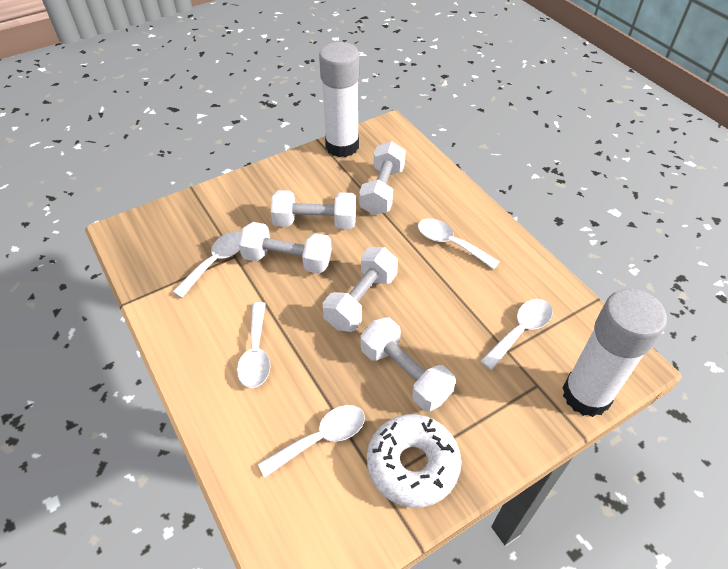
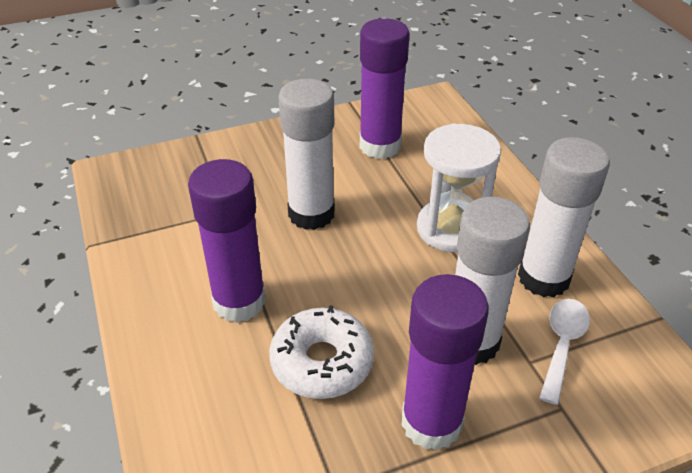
purple glue stick: none = 0 -> [188,159,266,323] [360,18,410,159] [401,274,489,451] = 3
white dumbbell: [239,222,332,273] [271,190,356,229] [323,247,398,332] [359,141,406,215] [361,317,456,412] = 5 -> none = 0
white glue stick: [319,42,359,157] [563,288,667,417] = 2 -> [279,79,335,230] [455,197,530,365] [518,137,610,297] = 3
white hourglass: none = 0 -> [417,123,501,252] = 1
white spoon: [173,232,241,298] [237,302,270,388] [258,405,365,478] [418,218,500,269] [480,299,553,370] = 5 -> [539,299,590,405] = 1

